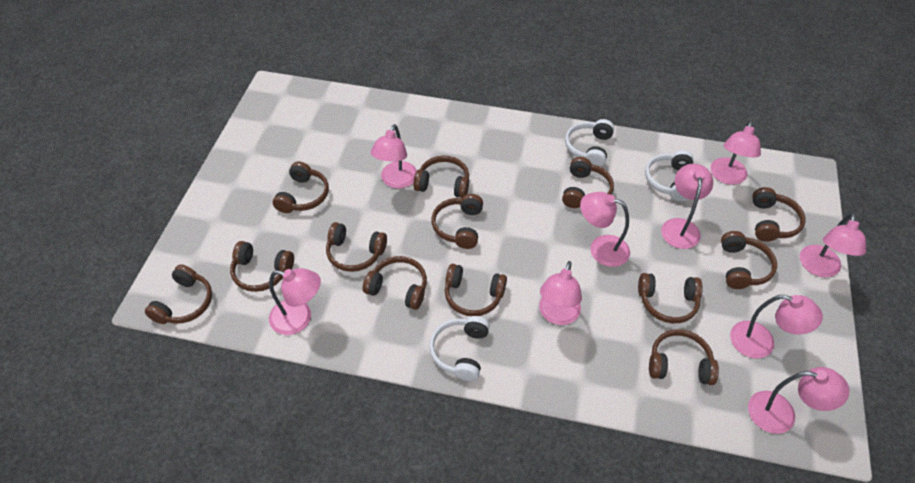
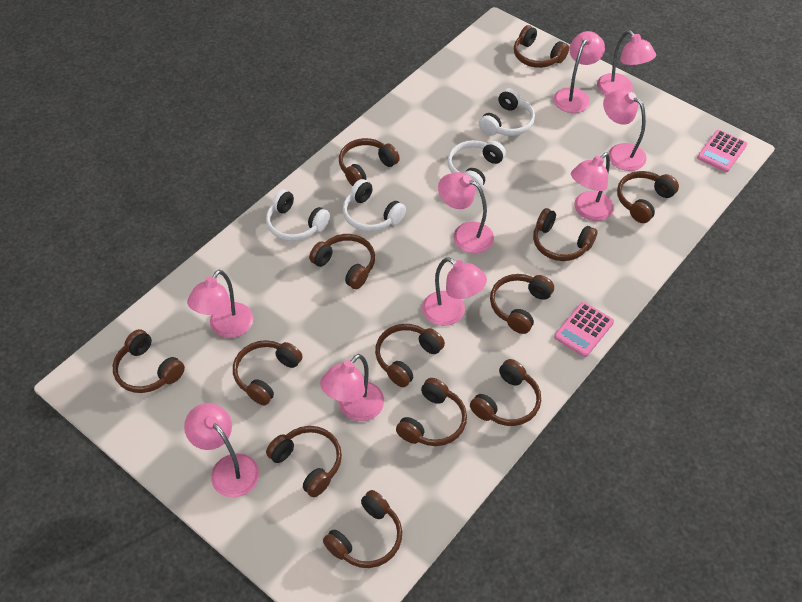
pink calculator: none = 0 -> [554,302,614,357] [697,130,747,172] = 2
white headphones: [429,316,490,381] [565,119,614,167] [645,150,693,201] = 3 -> [266,189,330,241] [343,179,406,232] [448,140,506,191] [479,88,535,136] = 4

